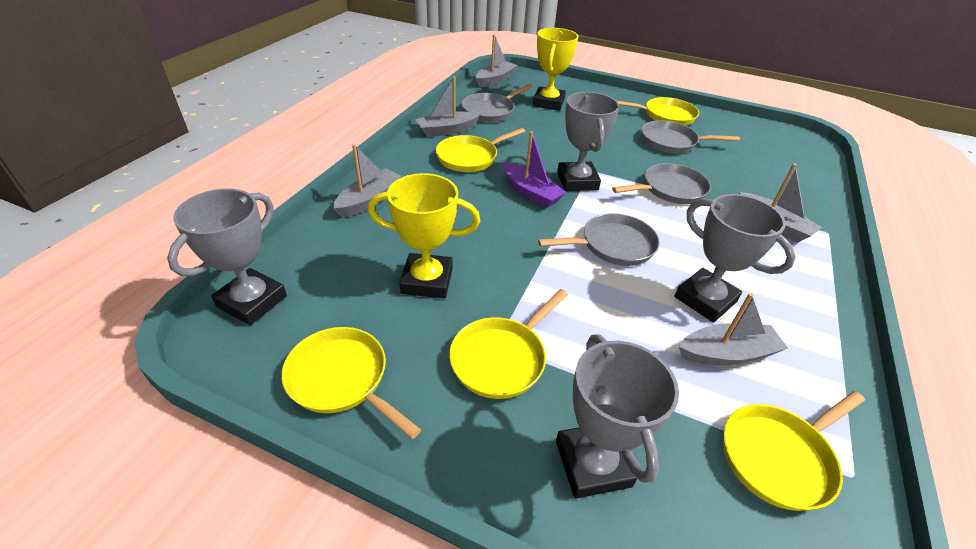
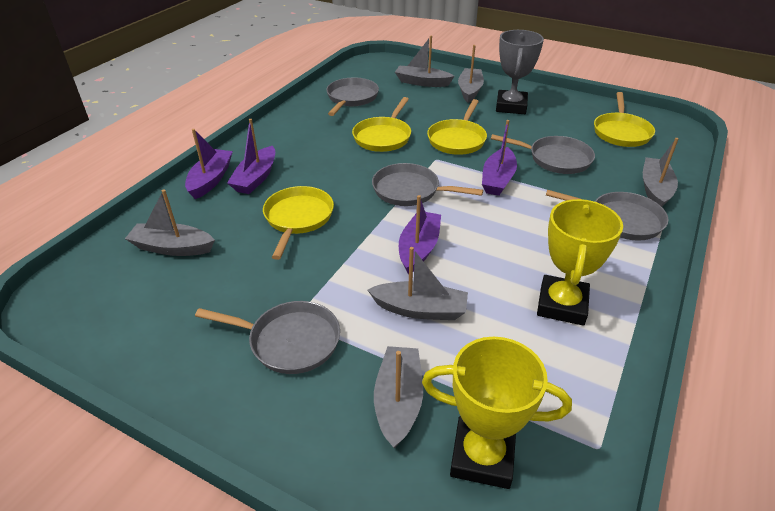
grey boat: [333,144,402,218] [415,76,480,137] [476,34,518,88] [679,293,788,365] [739,164,822,243] = 5 -> [125,190,215,256] [368,247,468,320] [374,346,423,448] [395,36,455,87] [458,45,484,103] [643,138,679,207] = 6
grey pan: [461,84,533,122] [538,213,660,266] [612,163,711,204] [641,120,740,153] = 4 -> [195,301,340,374] [326,78,379,116] [372,163,483,206] [491,134,595,174] [546,190,668,241] = 5
grey trophy: [167,189,287,325] [556,335,679,498] [557,92,620,191] [674,194,796,323] = 4 -> [496,30,544,114] = 1
purple boat: [503,131,567,208] = 1 -> [185,129,233,199] [227,119,275,194] [399,195,441,275] [482,120,517,196] = 4
yellow pan: [281,327,421,439] [436,128,525,172] [449,289,568,399] [617,97,699,125] [723,391,865,511] = 5 -> [263,186,334,260] [352,97,411,152] [427,99,487,155] [594,92,655,147] = 4

